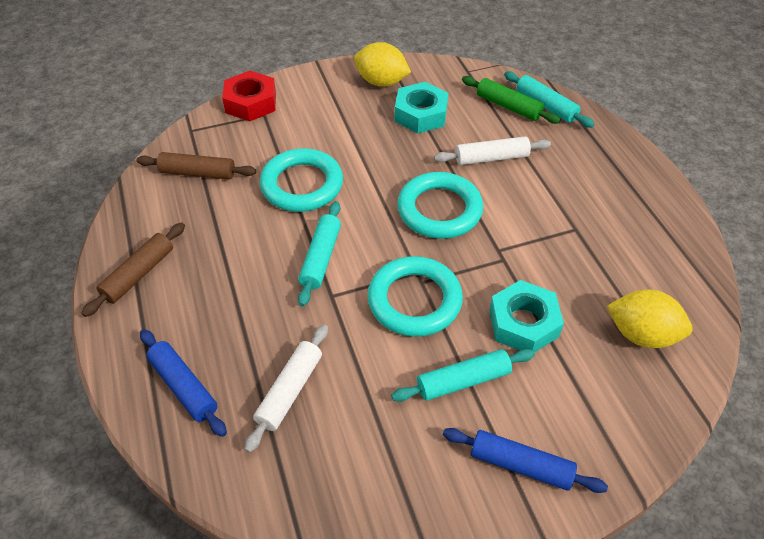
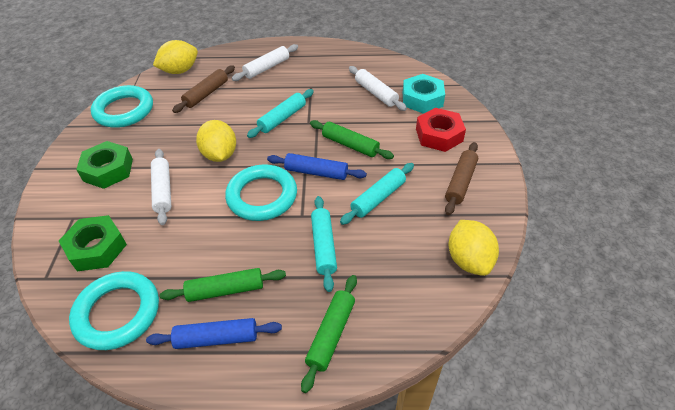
green nut: none = 0 -> [59,215,127,271] [76,141,133,189] = 2
green rolling pin: [462,76,561,124] = 1 -> [160,268,286,302] [301,275,357,393] [310,120,394,159] = 3
turquoise nut: [394,82,448,133] [489,280,564,352] = 2 -> [403,74,445,114] = 1
white rolling pin: [244,324,328,453] [434,136,551,165] = 2 -> [151,149,171,225] [232,44,298,81] [349,66,407,111] = 3
yellow lemon: [354,42,411,87] [607,289,693,348] = 2 -> [153,40,198,74] [196,120,236,162] [449,220,499,276] = 3

